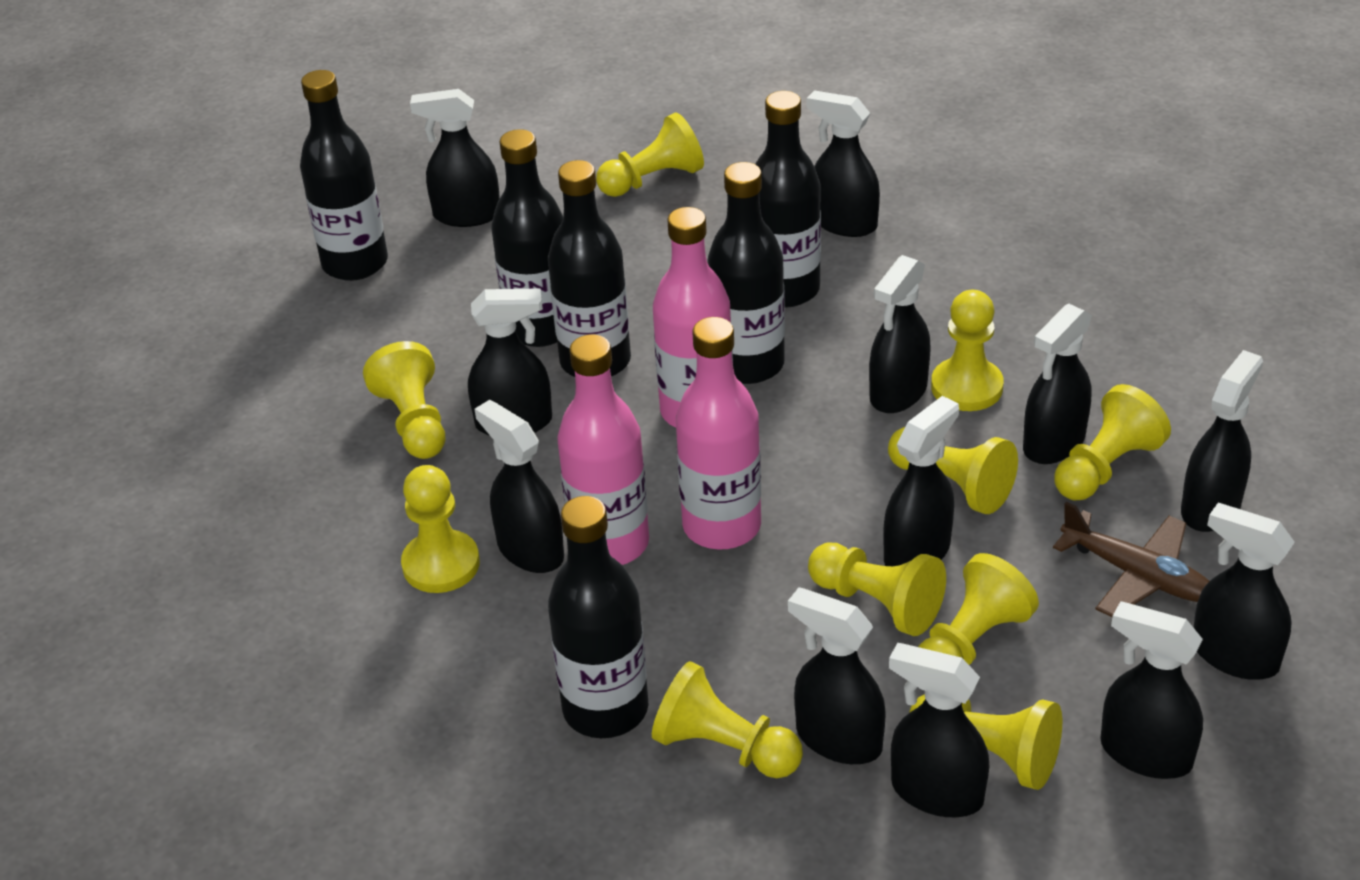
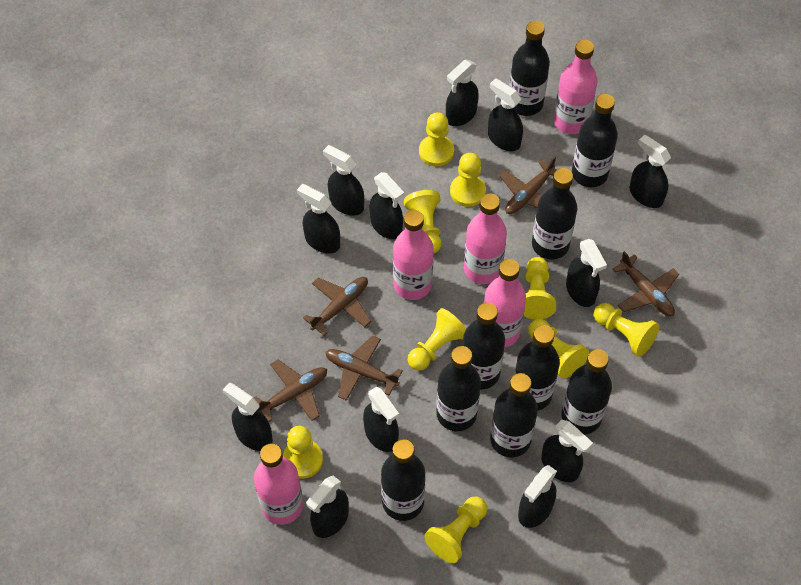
black bottle: [300,70,388,281] [491,129,563,347] [548,160,631,377] [548,496,648,738] [708,162,785,384] [755,91,821,308] = 6 -> [381,439,425,521] [436,346,481,431] [462,302,505,389] [490,373,538,458] [509,21,550,116] [514,325,560,411] [532,168,577,260] [561,349,612,435] [572,94,618,187] = 9
brown plane: [1053,502,1209,617] = 1 -> [254,359,327,422] [303,277,371,336] [325,335,403,401] [499,157,556,214] [612,251,679,316] = 5
pink bottle: [557,335,649,565] [653,207,733,428] [676,317,761,550] = 3 -> [254,443,303,525] [393,210,434,300] [464,194,507,284] [484,259,526,347] [554,40,598,134] = 5
yellow pawn: [363,341,445,459] [401,465,480,593] [596,112,704,197] [652,661,803,778] [808,543,946,636] [888,427,1018,514] [909,694,1062,790] [918,553,1039,665] [931,290,1004,411] [1055,384,1171,500] = 10 -> [283,426,323,479] [404,190,442,254] [408,308,466,371] [419,112,454,166] [425,497,487,563] [450,153,486,207] [524,257,556,319] [528,319,589,379] [594,303,659,357] = 9

